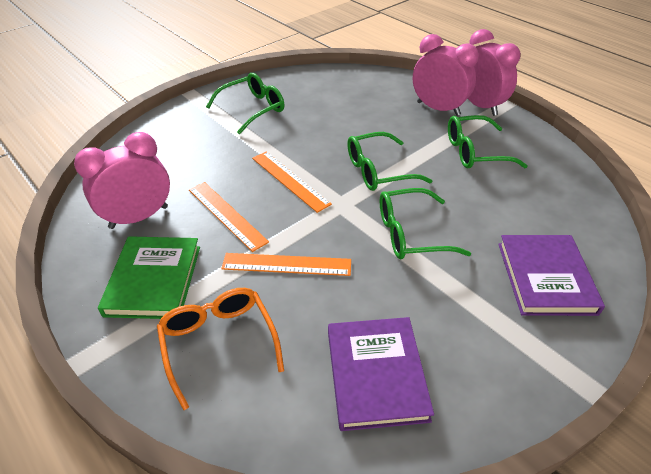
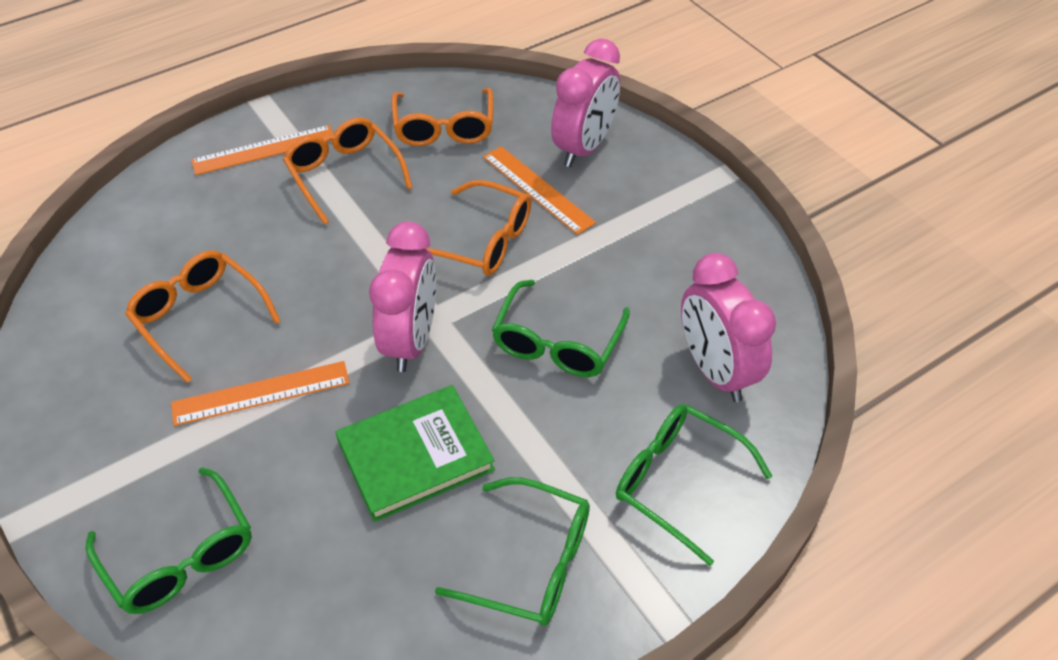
orange glasses: [157,288,284,410] = 1 -> [125,250,281,383] [283,117,413,225] [391,88,493,146] [425,180,532,276] = 4
purple book: [328,317,434,431] [498,235,605,316] = 2 -> none = 0

